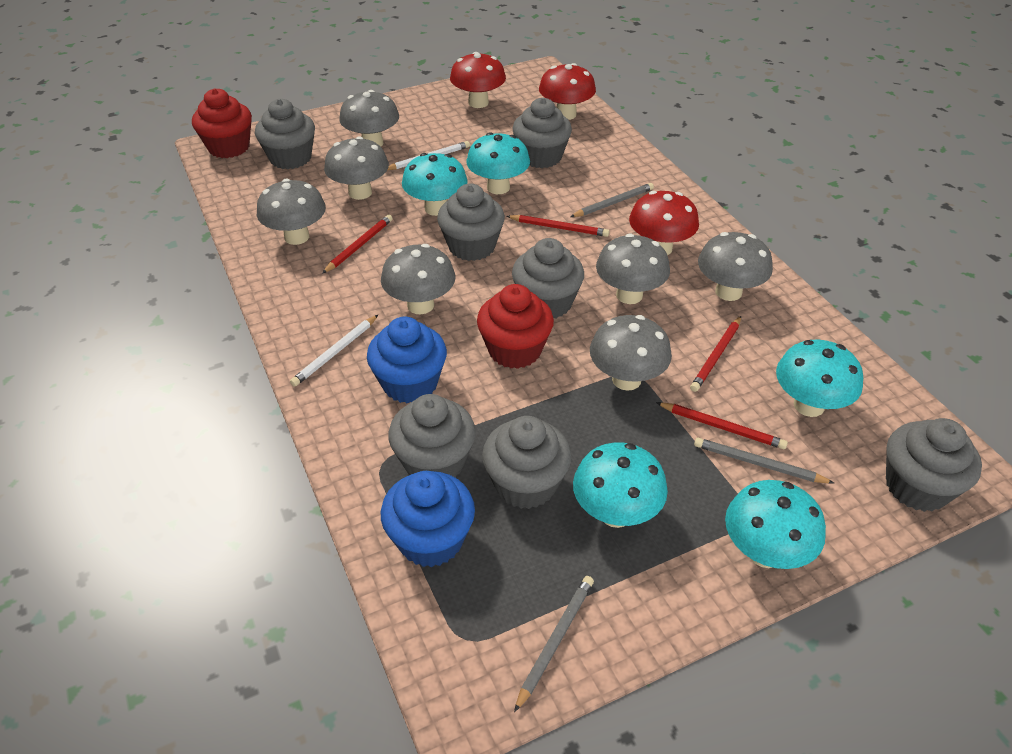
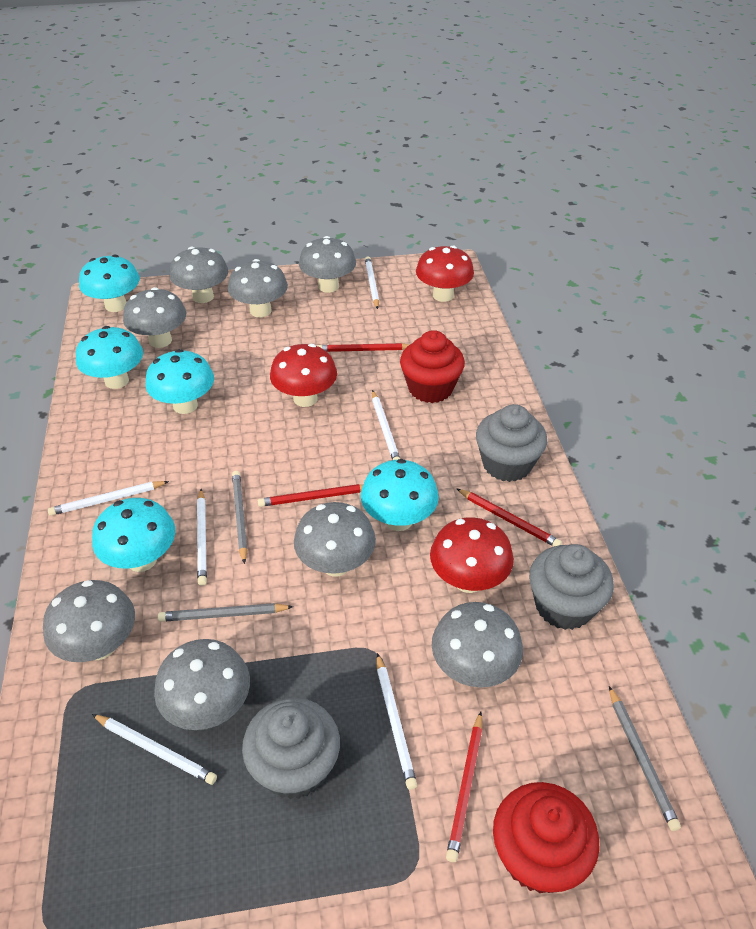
blue cupcake: [367,317,447,403] [381,471,475,567] = 2 -> none = 0
grey cupcake: [255,99,315,169] [388,394,476,478] [437,184,505,261] [482,416,571,509] [512,98,572,168] [512,238,584,318] [886,418,982,512] = 7 -> [242,698,340,799] [476,404,547,482] [529,544,614,630] = 3
grey mushroom: [257,179,326,245] [324,136,389,200] [339,90,399,147] [381,244,455,314] [590,315,672,391] [596,233,670,304] [698,232,773,301] = 7 -> [43,580,135,662] [123,287,186,348] [154,639,250,730] [169,247,229,303] [228,259,288,317] [294,502,376,577] [299,236,356,293] [432,602,523,687] = 8
white pencil: [290,315,378,387] [388,141,470,170] = 2 -> [48,481,169,516] [92,714,217,785] [197,489,207,586] [365,256,379,309] [372,390,400,460] [377,653,417,790] = 6

